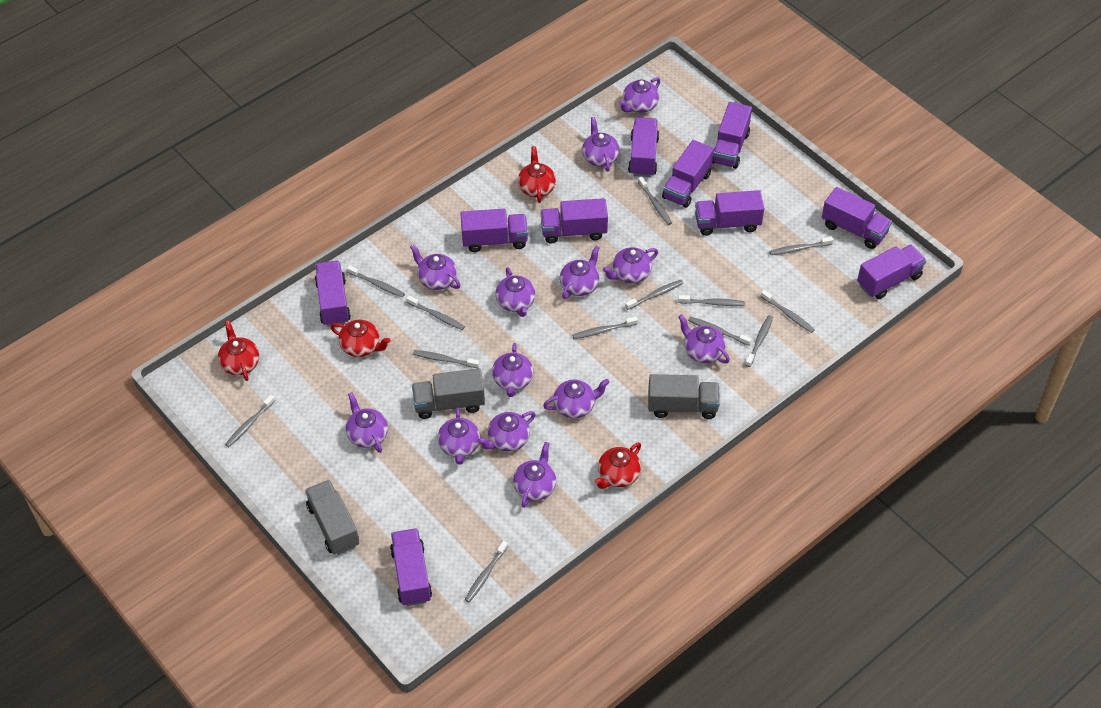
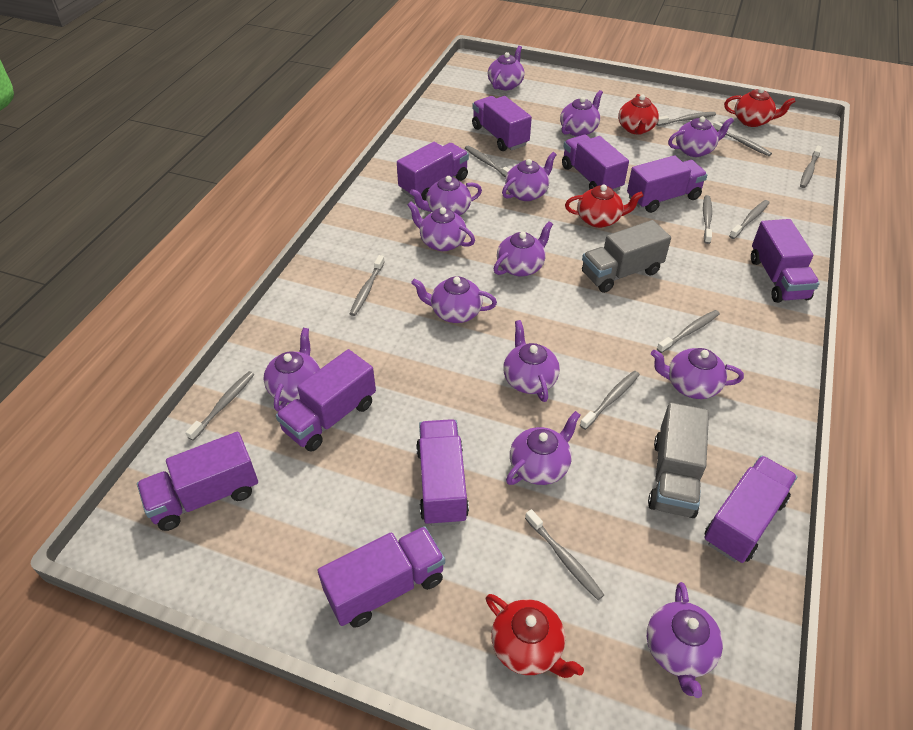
grey toothbrush: [225,395,275,447] [347,265,405,298] [407,296,465,330] [413,350,479,368] [465,541,508,602] [572,317,638,339] [625,280,683,310] [638,177,672,225] [678,295,745,306] [688,317,752,346] [745,315,773,367] [761,290,815,333] [769,237,833,255] = 13 -> [186,371,254,441] [350,255,385,316] [465,145,510,178] [525,509,604,600] [580,371,640,430] [656,112,716,126] [657,310,720,353] [703,195,712,244] [713,121,772,156] [729,200,769,239] [800,146,822,188] = 11
grey truck: [305,480,359,555] [412,368,485,419] [648,374,720,419] = 3 -> [582,220,671,293] [648,402,709,518] = 2

